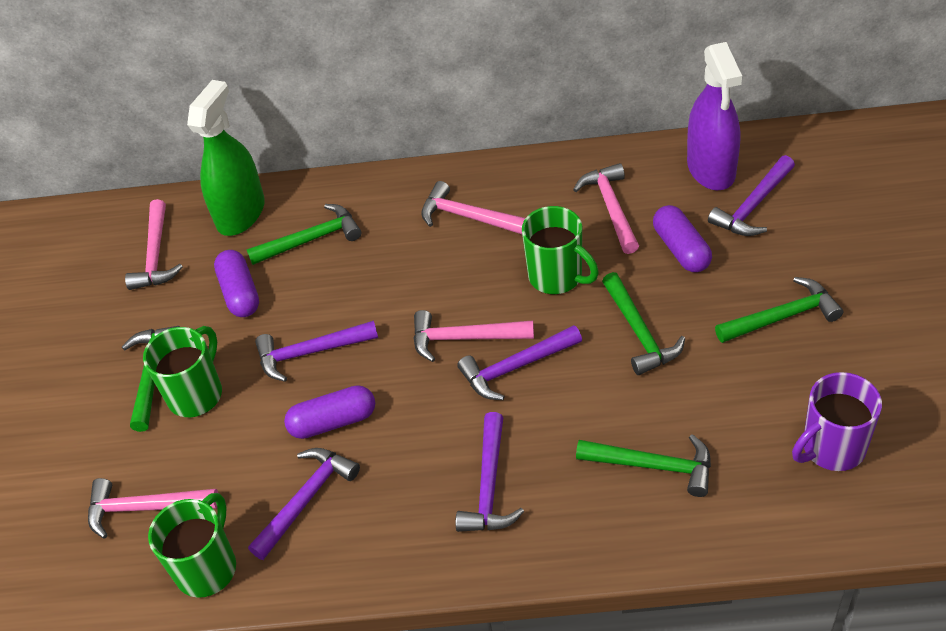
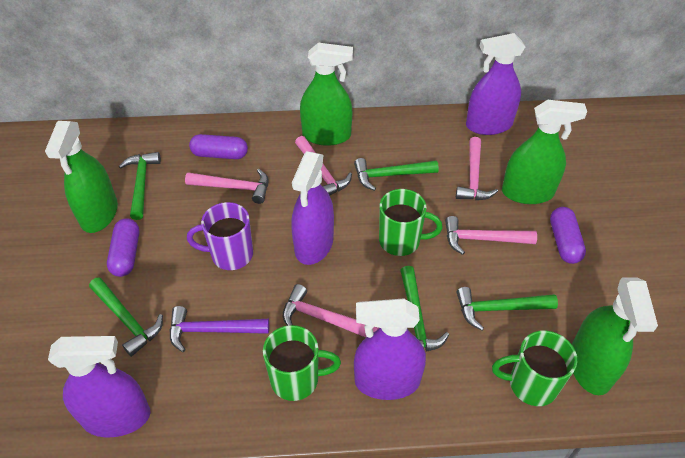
green spray bottle: [187,80,265,236] = 1 -> [45,121,118,233] [300,43,353,146] [502,100,587,204] [572,277,658,395] = 4
purple hammer: [248,448,360,560] [255,321,378,382] [455,412,524,532] [457,325,582,400] [708,155,795,236] = 5 -> [169,306,269,352] = 1
purple spray bottle: [687,42,742,190] = 1 -> [48,336,151,437] [291,151,334,265] [354,299,426,400] [466,33,525,135] = 4

